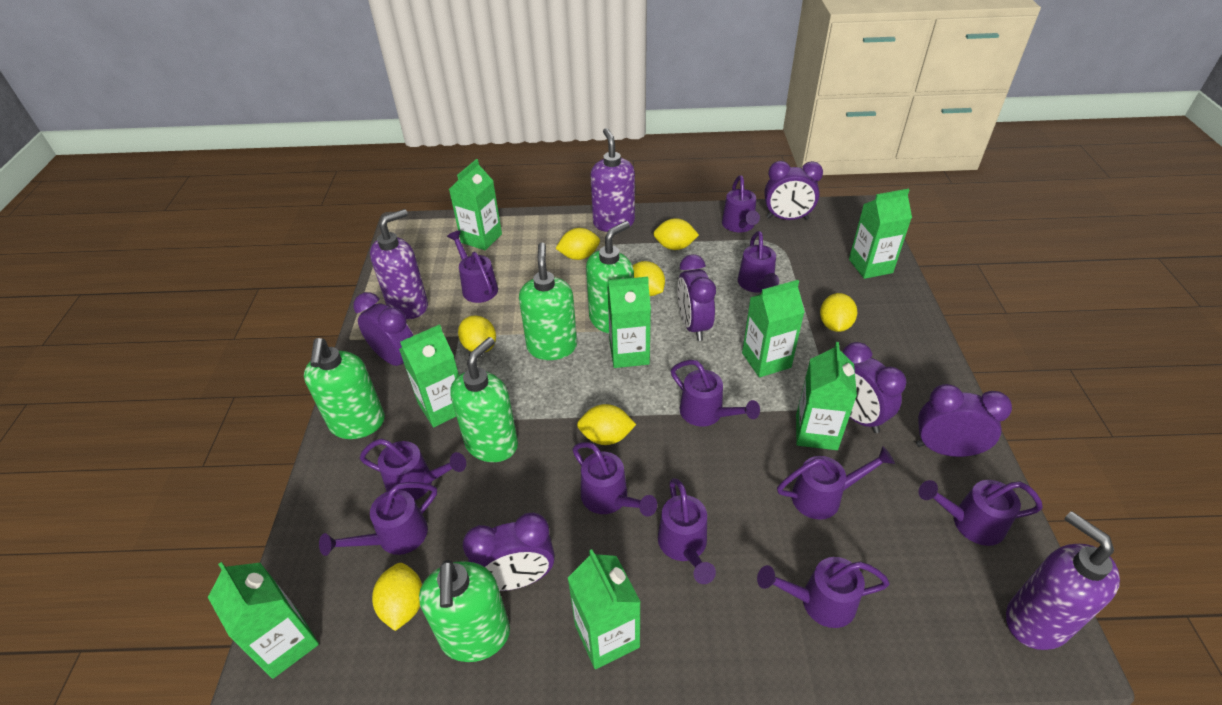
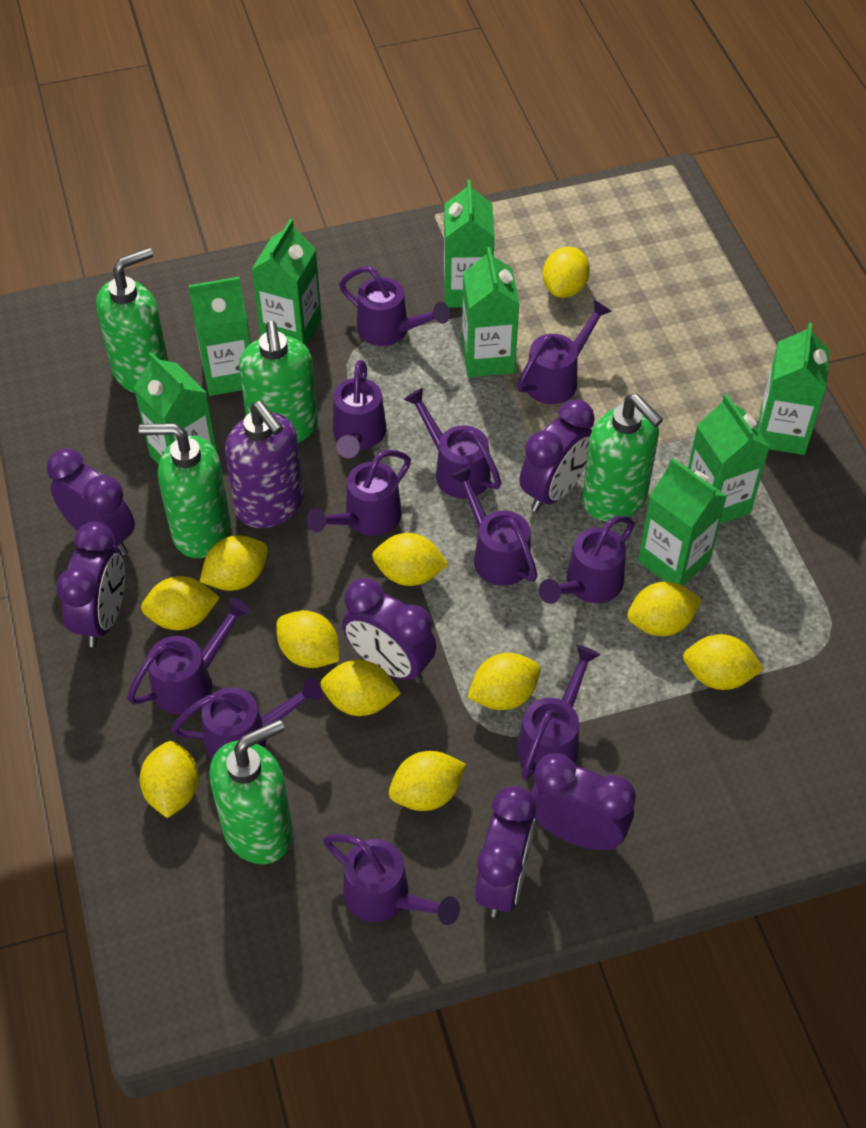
purple soap dispenser: [370,209,428,319] [590,128,635,232] [1006,511,1120,650] = 3 -> [225,401,304,528] = 1
yellow lemon: [372,563,422,631] [458,315,496,352] [555,228,600,260] [577,404,636,445] [633,261,665,296] [653,218,699,250] [820,293,857,332] = 7 -> [139,741,199,818] [141,576,220,630] [200,535,268,591] [276,610,340,668] [321,660,401,716] [372,533,449,586] [389,751,466,811] [467,653,540,710] [543,247,590,298] [627,582,702,636] [683,634,764,690] = 11

